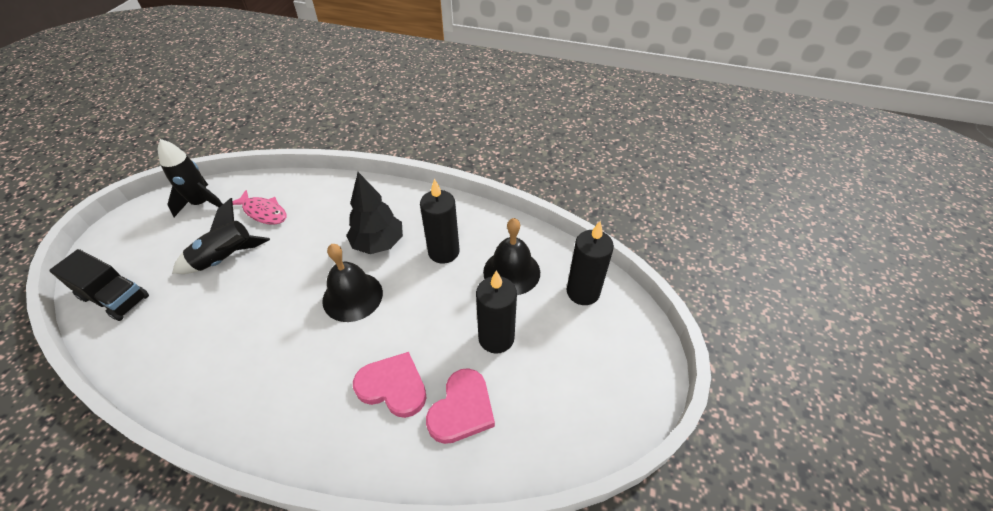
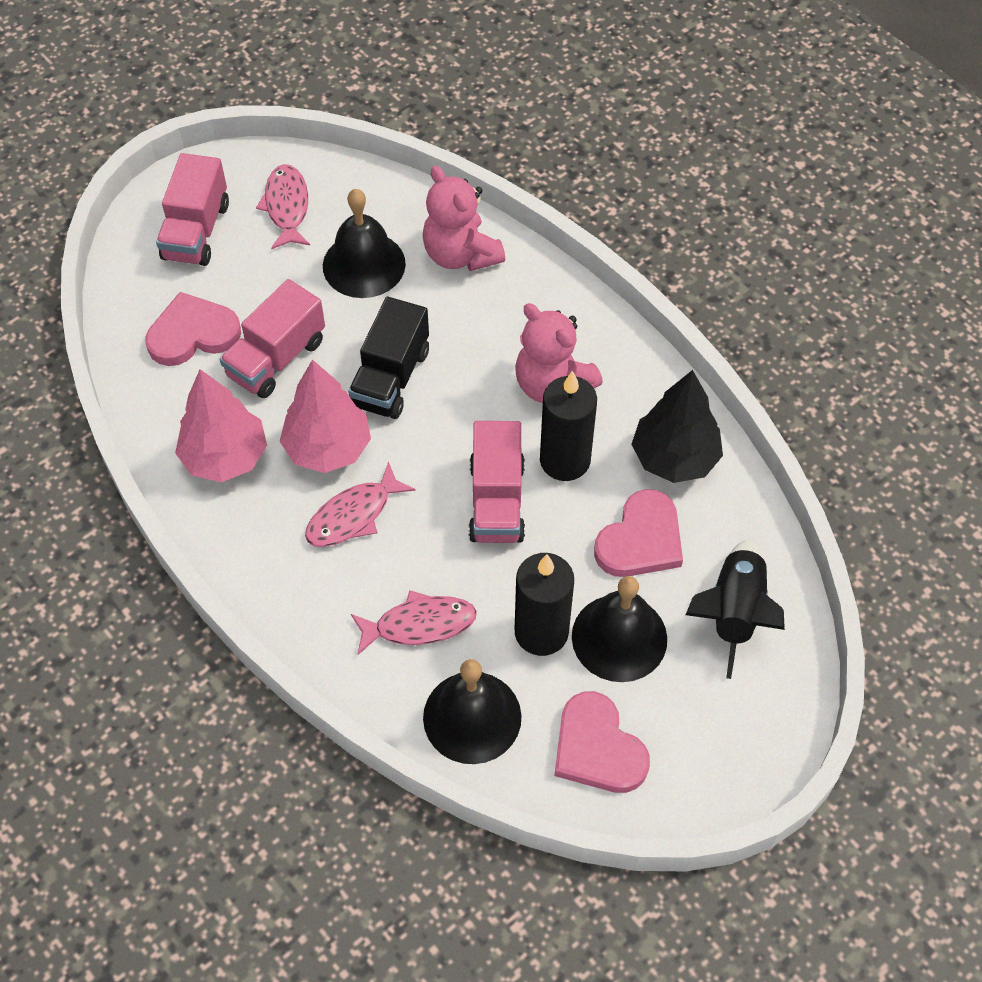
black bell: [322,244,383,322] [483,218,540,295] = 2 -> [323,189,406,298] [423,659,522,764] [572,576,667,682] = 3
black candle: [420,179,460,264] [476,270,517,354] [567,221,614,305] = 3 -> [515,553,574,656] [540,371,597,481] = 2
black rocket: [158,139,223,217] [172,198,270,274] = 2 -> [686,539,785,679] = 1
pink fish: [232,190,286,225] = 1 -> [256,164,310,249] [305,461,416,547] [351,590,477,655] = 3
pink heart: [353,352,427,418] [426,368,495,444] = 2 -> [145,292,241,366] [554,691,650,793] [594,489,683,577] = 3
pink teddy bear: none = 0 -> [422,166,505,271] [515,303,603,403] = 2
pink tree: none = 0 -> [175,369,267,482] [280,359,371,473] = 2
pink truck: none = 0 -> [156,153,229,266] [220,279,325,398] [469,421,525,543] = 3

